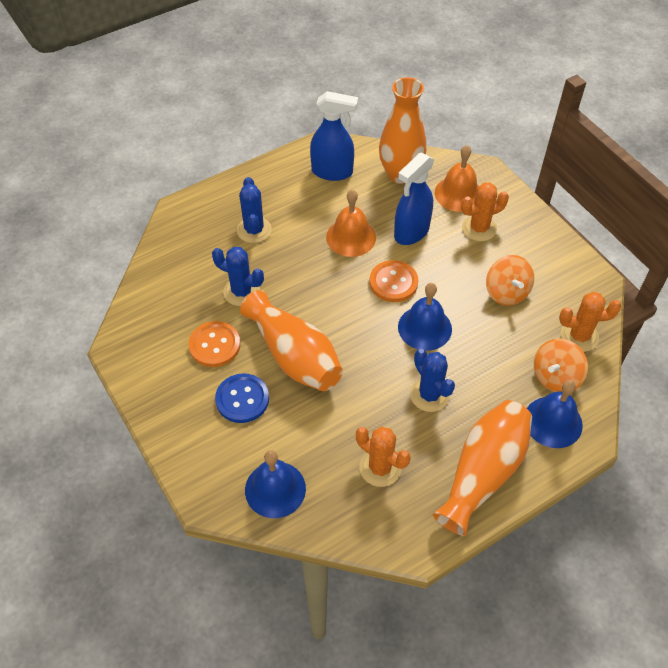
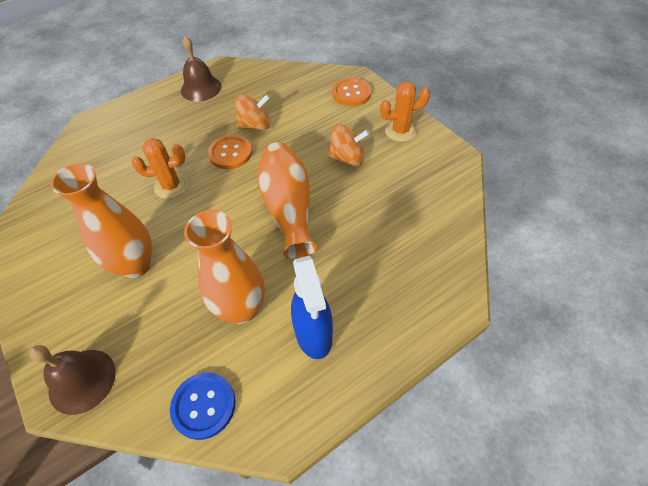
blue bell: [245,450,306,518] [398,283,452,351] [527,380,583,448] = 3 -> none = 0
blue cactus: [212,247,264,306] [237,177,272,243] [410,349,455,412] = 3 -> none = 0
blue spray bottle: [310,91,358,181] [394,153,434,245] = 2 -> [291,255,333,359] = 1
brown bell: none = 0 -> [29,345,116,415] [181,36,221,101] = 2
orange bell: [326,190,376,257] [435,145,479,212] = 2 -> none = 0
orange cactus: [356,427,411,487] [461,182,509,241] [559,292,622,352] = 3 -> [132,138,188,199] [380,82,430,142] = 2

